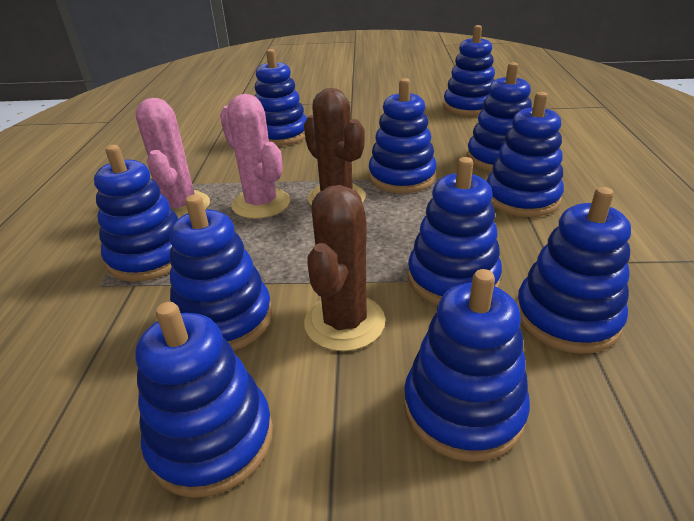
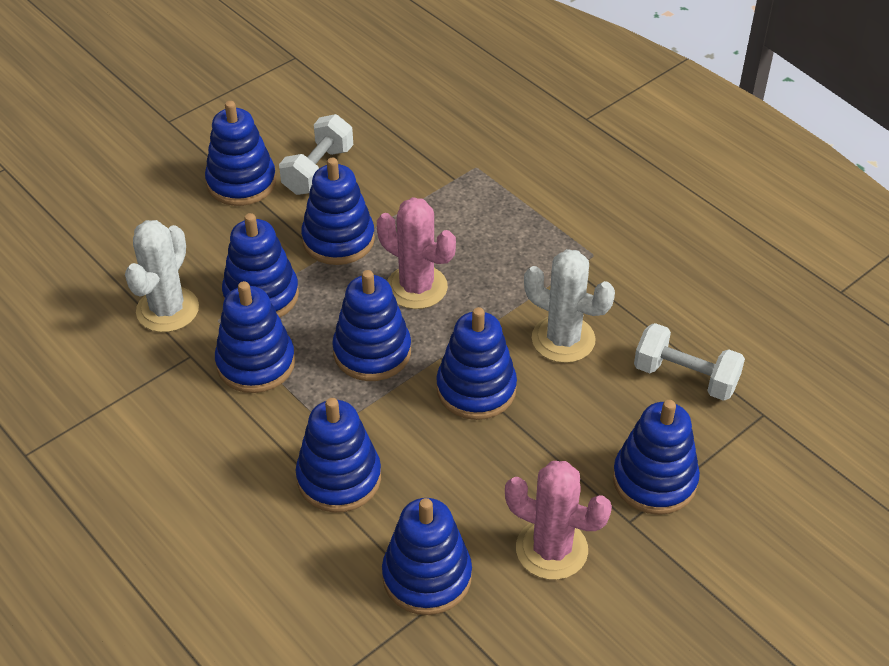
blue stacking toy: [94,145,178,282] [135,302,273,498] [169,195,272,351] [255,49,307,146] [369,78,437,193] [404,269,530,462] [408,157,502,305] [443,25,495,116] [467,62,532,172] [487,92,564,217] [516,187,631,354] = 11 -> [205,101,276,206] [215,281,295,393] [222,213,299,317] [296,398,381,512] [301,158,375,265] [332,270,411,381] [382,498,472,615] [436,307,517,420] [613,400,700,515] = 9
brown cactus: [304,88,366,206] [304,185,385,351] = 2 -> none = 0
white cactus: none = 0 -> [125,220,199,332] [524,249,615,363] = 2
white dumbbell: none = 0 -> [279,114,353,195] [634,323,745,401] = 2

